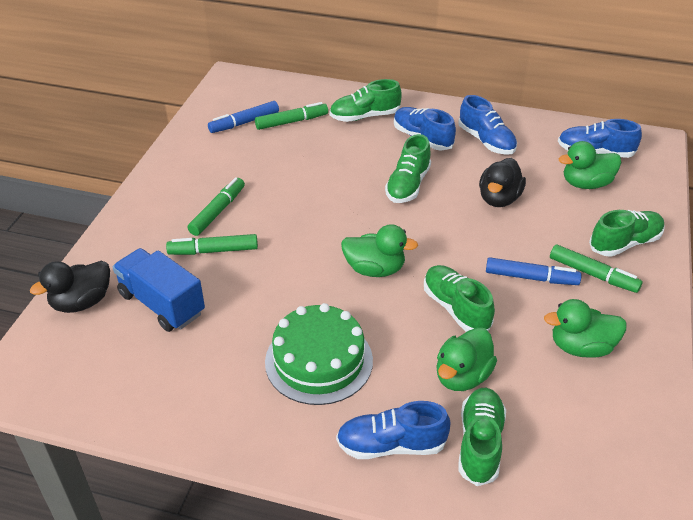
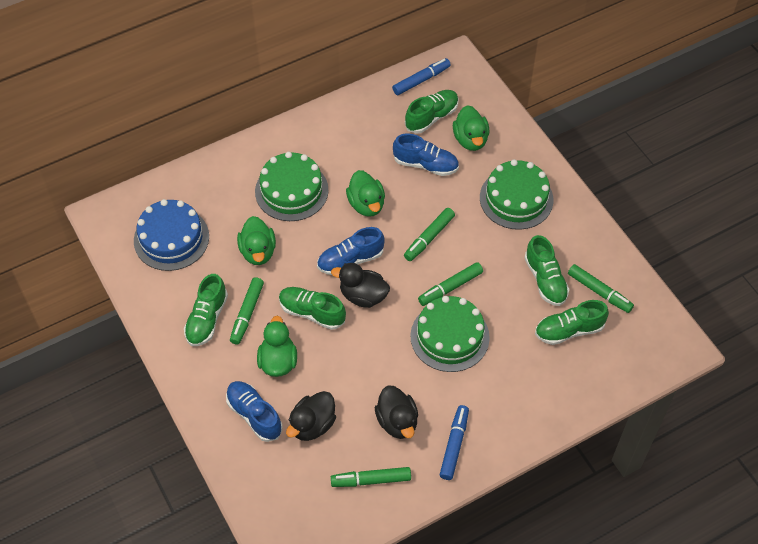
black duck: [30,261,110,313] [479,158,526,207] = 2 -> [286,391,336,441] [331,263,390,308] [375,385,418,439] = 3
blue cake: none = 0 -> [134,199,209,271] = 1
blue shoe: [336,401,451,459] [394,107,456,151] [458,95,517,155] [558,119,642,158] = 4 -> [226,381,283,442] [317,227,385,275] [393,133,459,176] = 3
blue truck: [113,248,205,332] = 1 -> none = 0
green cake: [265,303,373,405] = 1 -> [255,152,329,221] [410,296,490,372] [480,159,554,230] = 3
green marker: [166,234,258,255] [187,177,245,236] [255,102,328,130] [550,244,643,293] = 4 -> [230,277,264,345] [331,467,411,487] [404,208,455,261] [418,262,483,306] [568,264,634,313] = 5

